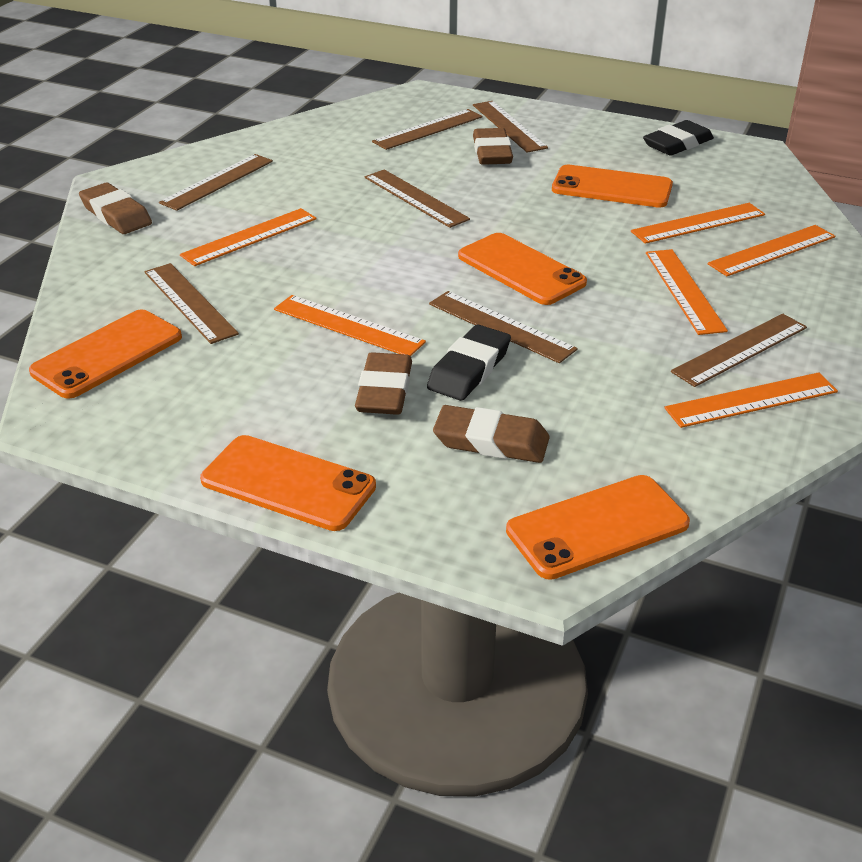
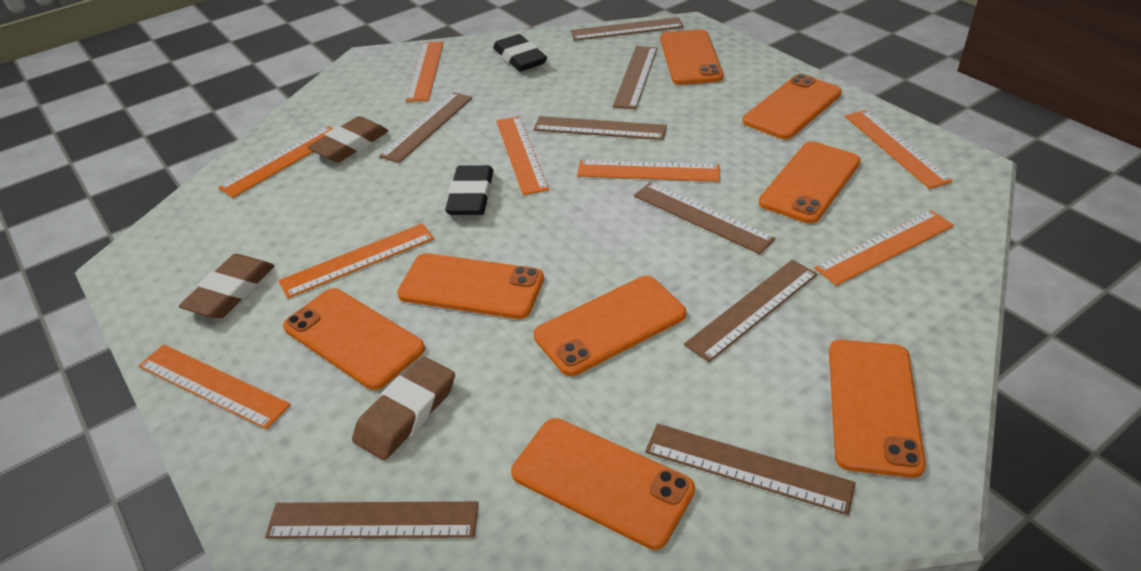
brown eraser: [79,183,152,234] [355,352,412,415] [433,405,550,463] [473,128,513,165] = 4 -> [179,254,275,319] [307,116,388,163] [352,357,455,460] = 3
brown ruler: [144,263,239,344] [159,154,273,211] [365,169,470,228] [372,109,483,150] [429,291,578,363] [473,101,548,153] [671,314,807,387] = 7 -> [265,501,479,539] [379,92,472,163] [534,116,667,140] [571,17,684,41] [613,46,657,109] [634,182,776,254] [645,423,856,515] [684,260,817,362] = 8
orange phone: [29,310,182,399] [200,435,376,531] [458,233,587,305] [506,475,690,580] [552,165,673,208] = 5 -> [283,288,425,390] [397,253,544,319] [511,418,695,550] [533,276,686,376] [660,29,723,85] [743,74,842,139] [759,141,861,224] [829,340,926,478] = 8
orange ruler: [180,208,317,266] [274,295,426,356] [631,203,765,244] [646,249,728,335] [664,372,838,428] [707,225,835,276] = 6 -> [139,344,291,429] [218,126,333,198] [278,223,434,298] [406,42,443,102] [496,116,549,195] [577,160,720,182] [815,210,954,286] [845,110,953,189] = 8

